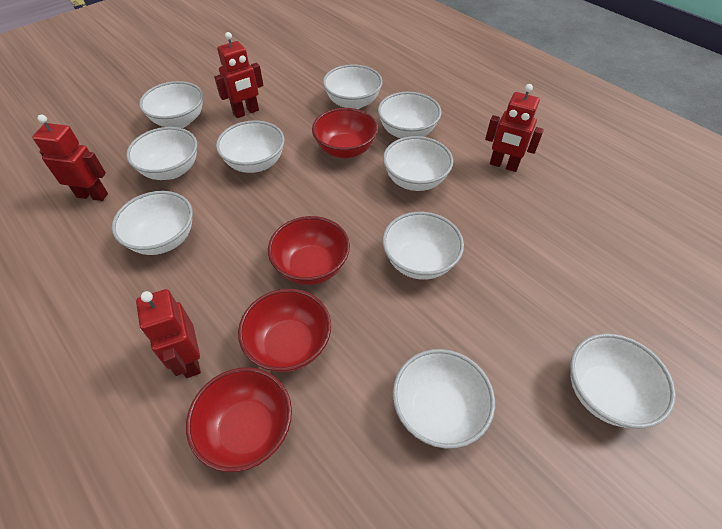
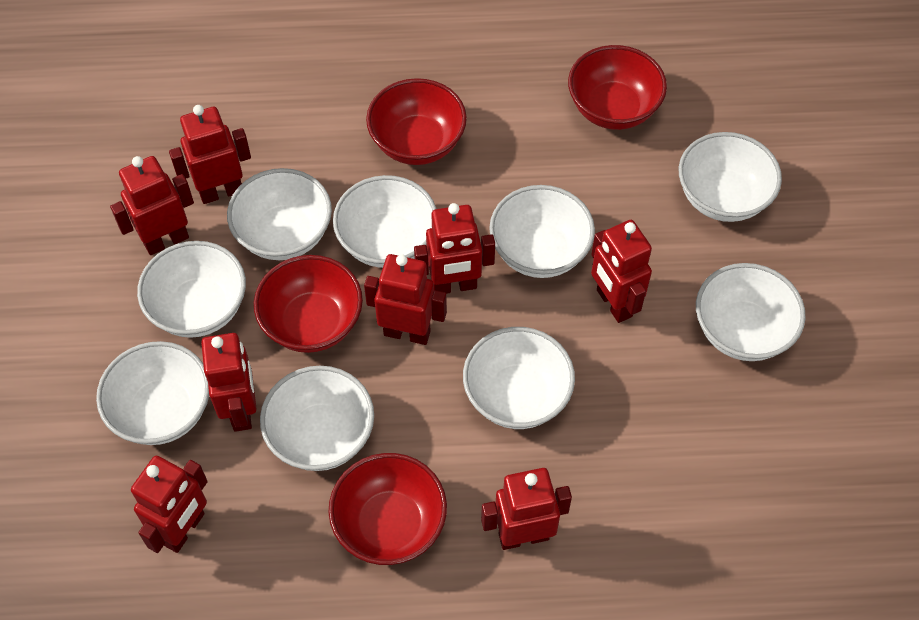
red robot: [32,115,108,201] [136,289,201,378] [214,32,264,118] [485,84,544,172] = 4 -> [110,156,194,255] [131,456,208,553] [169,105,251,204] [201,333,256,432] [364,254,447,345] [414,203,495,294] [481,468,572,550] [591,220,652,323] = 8
white bowl: [112,191,193,255] [126,127,197,180] [139,81,203,128] [216,120,285,173] [323,64,383,109] [378,92,441,139] [382,212,464,280] [383,136,453,191] [393,349,495,449] [570,333,676,429] = 10 -> [96,341,209,445] [137,241,246,338] [227,168,332,260] [260,366,374,471] [333,175,437,268] [463,327,575,429] [489,185,595,278] [679,132,782,222] [696,263,806,361] = 9

